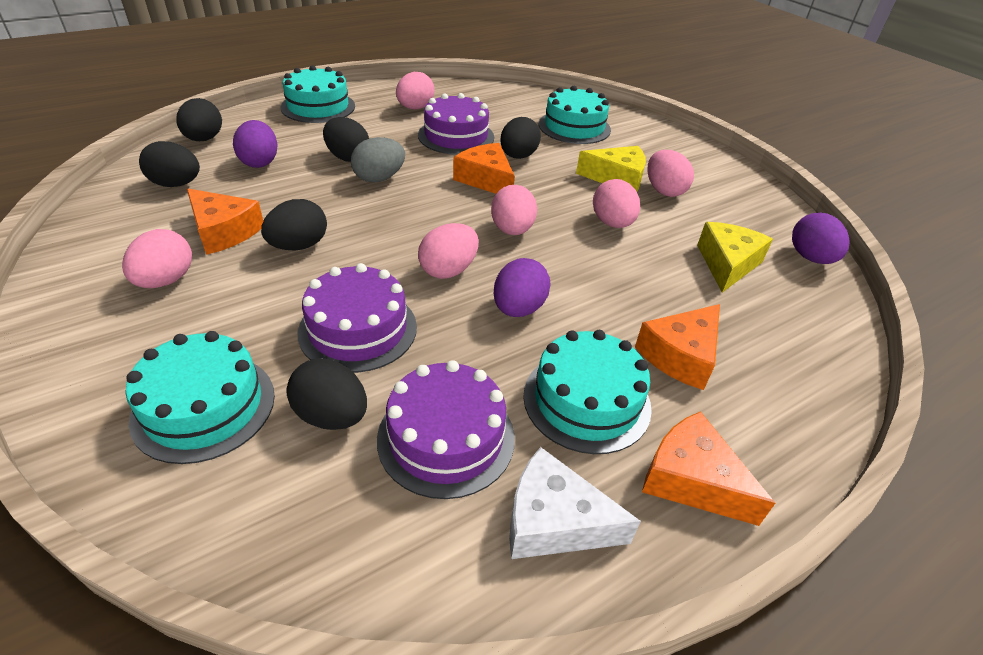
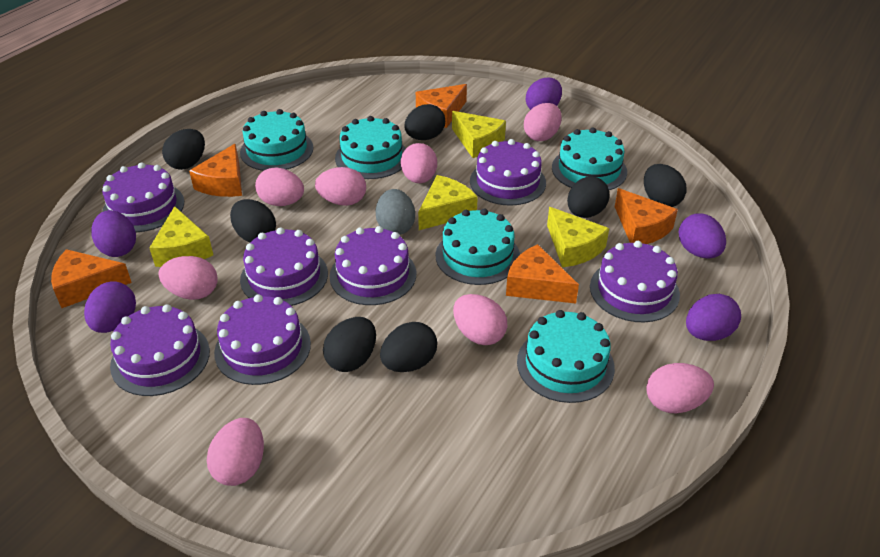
black egg: [139,141,200,187] [176,98,222,141] [261,199,327,251] [287,358,367,430] [323,117,369,162] [500,117,541,159] = 6 -> [162,129,205,170] [230,199,276,242] [323,317,376,372] [380,322,437,372] [404,104,445,140] [567,176,610,218] [644,164,686,207] = 7
orange cheese: [187,188,263,255] [453,143,515,194] [635,304,720,390] [642,411,775,526] = 4 -> [51,249,132,308] [189,144,242,197] [416,84,467,128] [506,244,579,304] [615,188,678,244] = 5
pink egg: [122,229,192,288] [396,72,434,109] [418,223,479,279] [491,185,537,235] [593,179,640,228] [647,150,694,197] = 6 -> [158,256,218,300] [207,418,264,486] [255,167,304,206] [315,167,366,206] [401,143,437,183] [453,294,507,345] [524,103,562,141] [646,363,714,414] = 8
purple cake: [298,263,417,373] [377,360,515,499] [418,93,494,155] = 3 -> [102,162,184,232] [110,304,210,396] [214,294,311,385] [240,227,328,306] [329,226,417,305] [470,139,546,206] [590,241,680,322] = 7
purple egg: [233,120,278,168] [494,258,551,317] [792,213,850,264] = 3 -> [84,281,136,333] [91,210,136,257] [526,77,562,110] [679,213,726,258] [686,294,741,341] = 5
turquoise cake: [125,331,275,464] [280,65,355,123] [523,330,652,454] [539,86,611,144] = 4 -> [240,109,313,171] [335,116,406,179] [436,208,520,285] [517,310,615,403] [552,127,627,190] = 5
white cheese: [509,447,641,559] = 1 -> none = 0
yellow cheese: [576,146,646,191] [697,222,773,293] = 2 -> [149,206,213,267] [418,175,478,230] [452,111,506,158] [547,207,609,267] = 4

